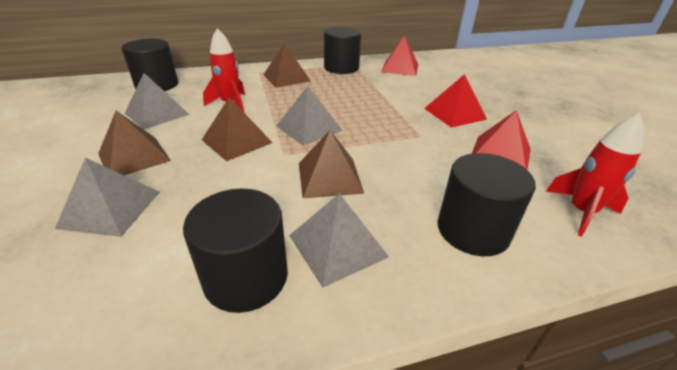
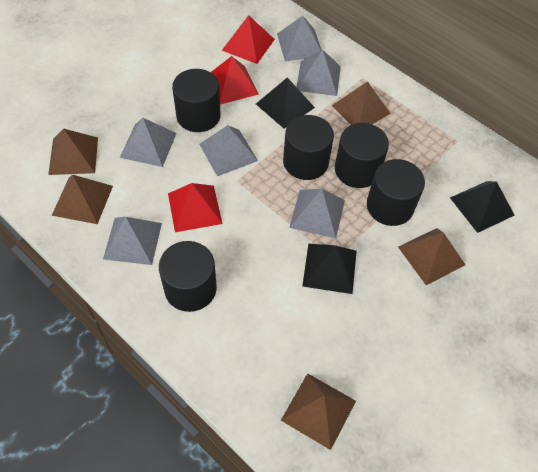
black cylinder: [121,39,178,91] [183,189,288,313] [324,27,361,74] [437,153,536,256] = 4 -> [159,241,217,312] [172,69,220,132] [283,115,334,180] [335,123,389,188] [367,159,425,226] = 5
black pyramid: none = 0 -> [256,77,315,128] [302,244,357,294] [450,181,515,233] = 3
brown pyramid: [98,111,171,175] [202,97,273,161] [263,43,311,88] [299,130,364,198] = 4 -> [48,128,98,175] [52,175,113,224] [281,373,356,450] [331,81,391,125] [398,228,465,285] = 5
grey pyramid: [55,158,159,237] [124,73,189,130] [276,86,342,146] [289,193,389,288] = 4 -> [103,217,162,265] [120,118,177,167] [199,125,258,176] [277,16,321,61] [289,189,345,238] [297,50,341,96] = 6
red rocket: [203,28,245,112] [546,113,644,237] = 2 -> none = 0

